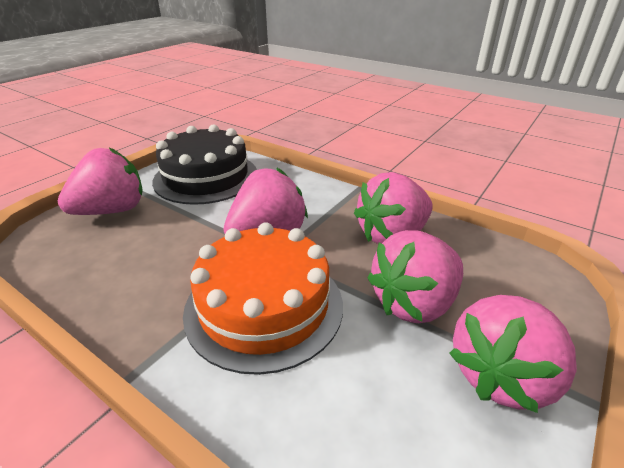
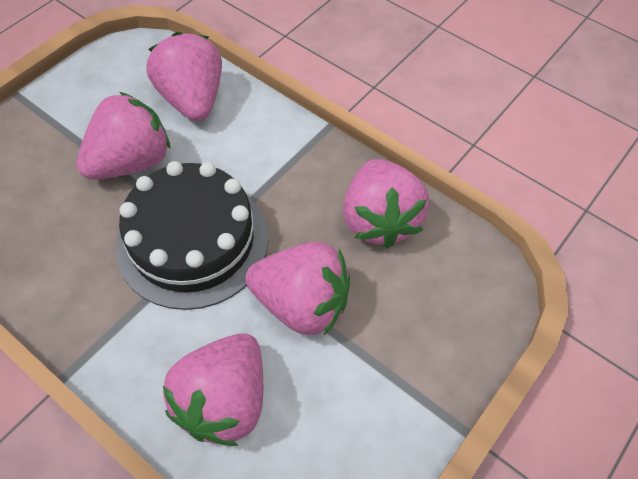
orange cake: [183,222,343,375] = 1 -> none = 0

